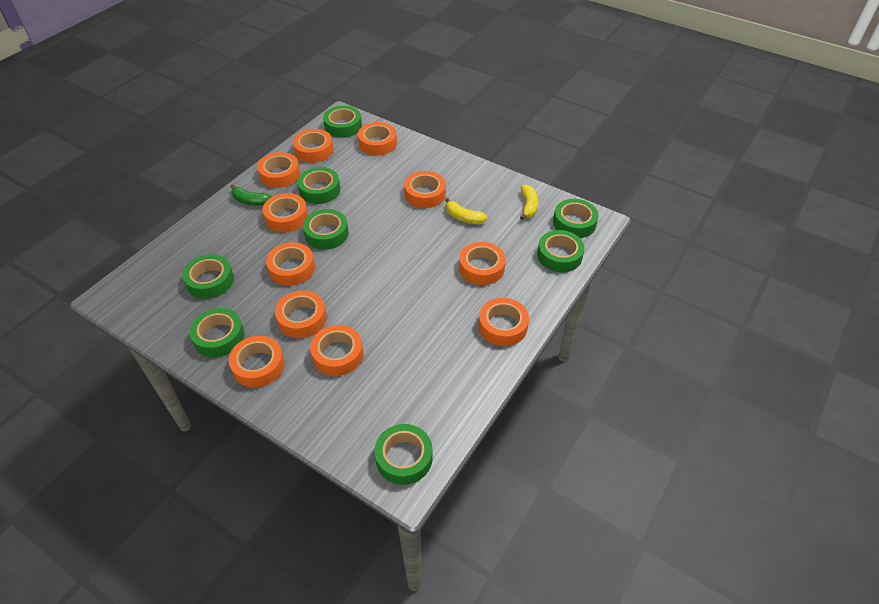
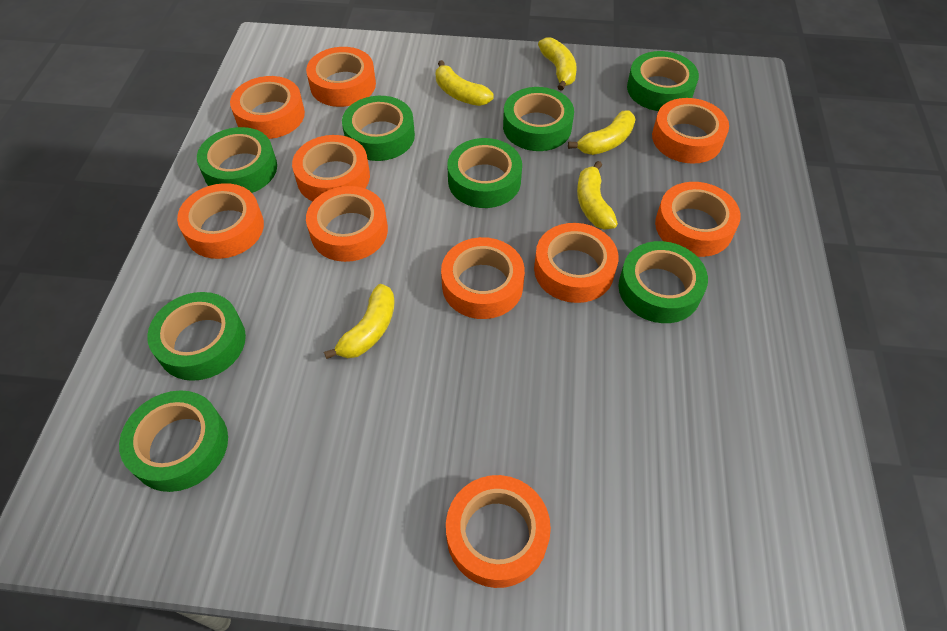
green banana: [231,184,272,206] = 1 -> none = 0
orange tape: [229,336,285,388] [257,152,300,188] [262,193,308,232] [266,242,315,286] [275,290,327,338] [293,129,333,163] [310,325,363,376] [358,122,397,155] [404,171,446,208] [459,242,506,285] [479,298,529,346] = 11 -> [177,183,264,259] [230,76,305,139] [292,135,370,201] [306,47,376,107] [306,186,388,262] [441,237,525,319] [446,475,551,588] [534,223,619,303] [652,98,729,164] [655,182,741,257] = 10
yellow banana: [445,198,488,224] [520,185,538,220] = 2 -> [324,284,395,359] [436,60,494,106] [538,38,577,91] [568,110,636,155] [577,161,618,229] = 5

